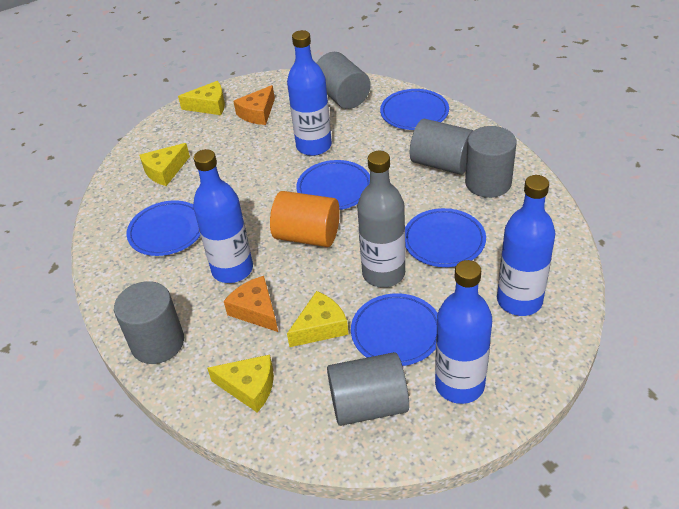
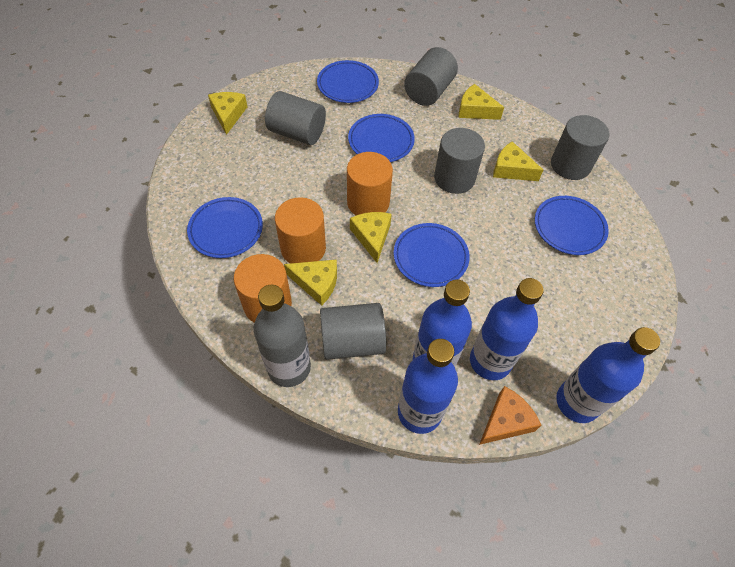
orange cheese: [224,276,278,332] [233,85,275,125] = 2 -> [479,386,541,445] = 1
orange cylinder: [270,191,340,247] = 1 -> [234,254,292,323] [275,197,326,264] [347,152,393,215] = 3
yellow cheese: [139,143,190,186] [178,81,225,115] [207,355,274,413] [287,291,349,347] = 4 -> [208,92,248,135] [284,259,337,306] [350,212,392,263] [458,84,504,120] [493,141,543,181] = 5

